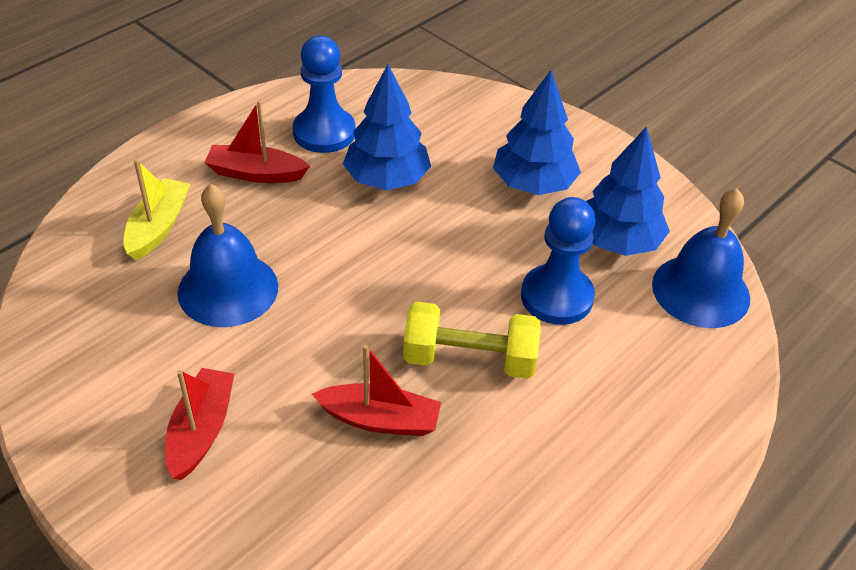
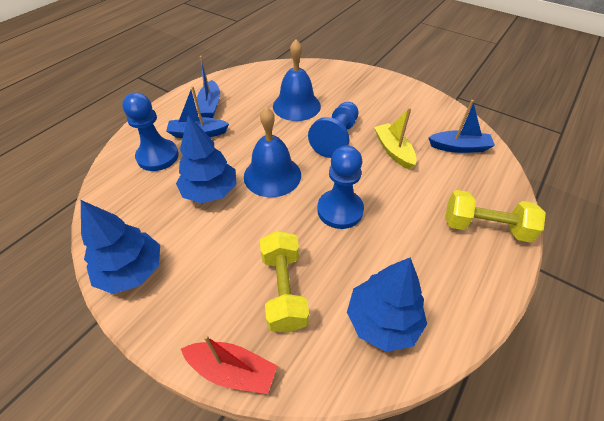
blue boat: none = 0 -> [166,86,229,138] [197,56,220,118] [428,100,495,153] = 3
blue pawn: [293,36,355,153] [521,197,595,325] = 2 -> [122,93,179,171] [308,102,358,158] [317,146,364,229] = 3
red boat: [165,368,234,480] [204,101,310,183] [312,345,441,436] = 3 -> [181,335,277,394] = 1
yellow dumbbell: [403,302,541,379] = 1 -> [260,231,309,333] [445,190,546,243] = 2

